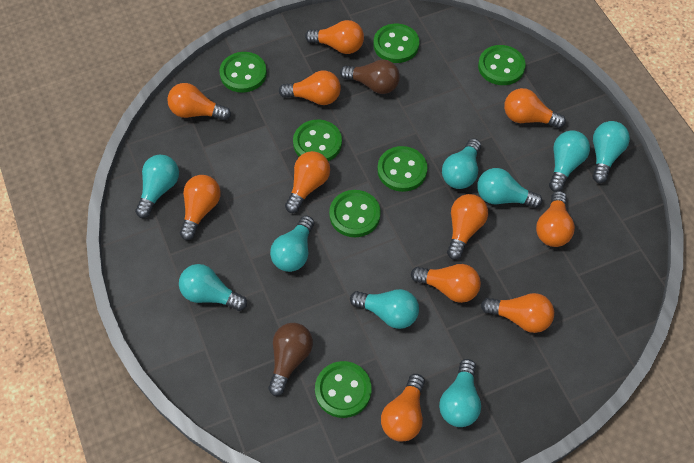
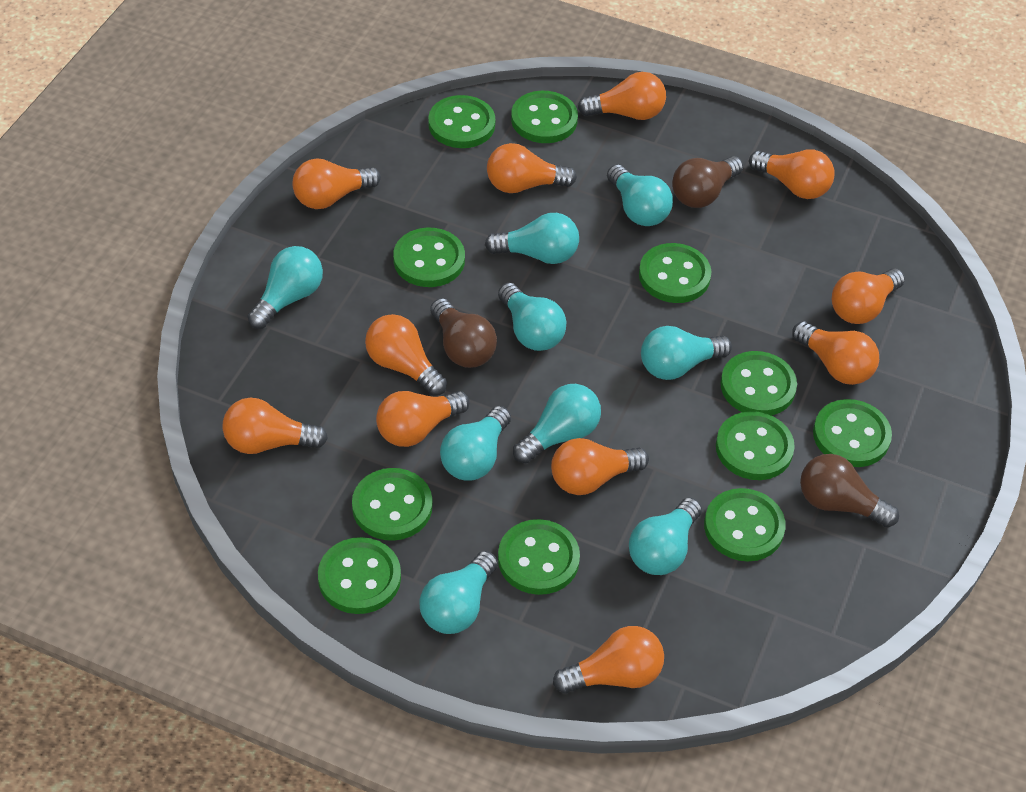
brown light bulb: [268,323,313,396] [340,59,400,94] = 2 -> [430,298,497,368] [672,156,743,208] [800,454,899,527] = 3
green button: [219,52,267,93] [293,120,342,161] [315,361,372,418] [329,190,381,237] [374,24,419,63] [377,146,428,192] [478,45,526,85] = 7 -> [318,537,401,614] [352,468,432,541] [393,228,465,287] [428,95,495,148] [498,519,580,595] [511,91,578,143] [639,243,711,303] [704,488,786,561] [716,411,795,480] [720,351,797,416] [813,399,892,467] = 11

